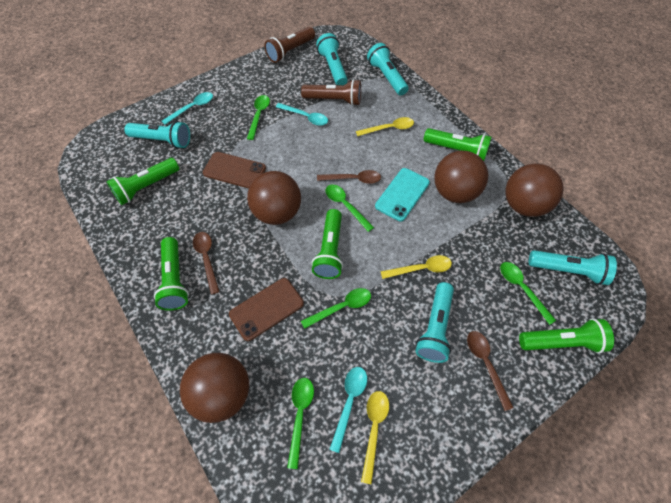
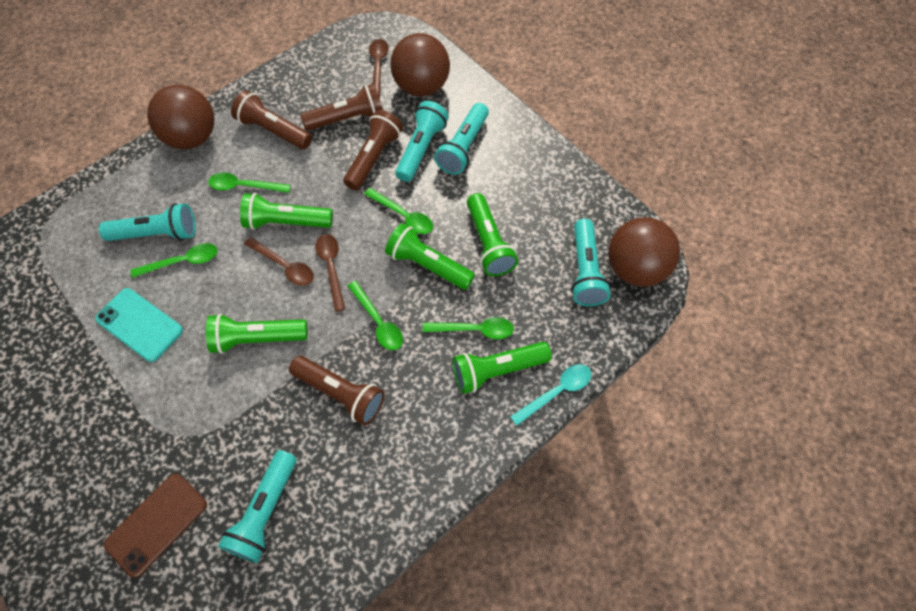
brown ball: [180,353,249,423] [247,171,301,225] [434,151,488,203] [505,163,564,217] = 4 -> [147,85,214,149] [390,33,450,96] [608,217,680,287] = 3
brown flashlight: [264,27,315,63] [301,79,361,106] = 2 -> [231,90,312,149] [289,356,385,425] [301,83,383,131] [343,110,403,190] = 4
brown phone: [203,152,266,189] [229,278,304,341] = 2 -> [104,474,207,578] = 1
turquoise spoon: [162,92,213,125] [276,103,328,126] [329,367,367,453] = 3 -> [510,364,591,425] = 1
yellow spoon: [356,117,414,136] [361,391,389,484] [380,255,452,279] = 3 -> none = 0

